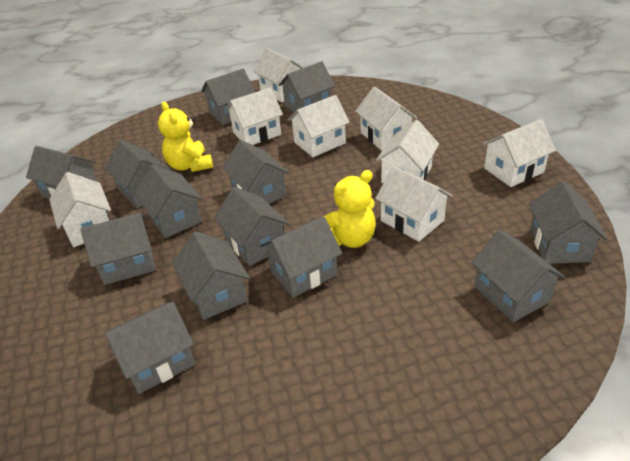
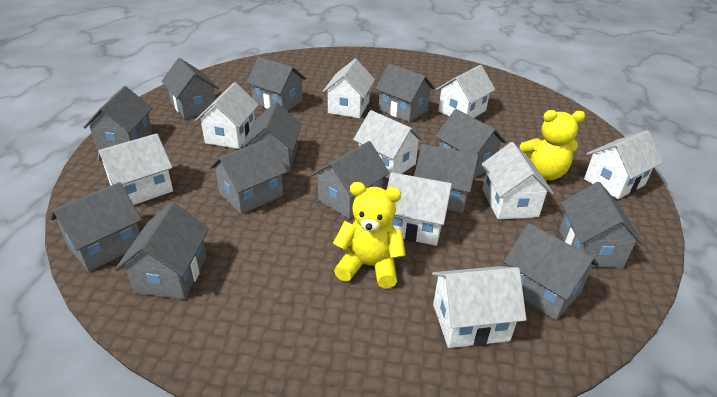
white house: [49,172,111,247] [225,88,283,145] [253,48,304,102] [287,95,350,157] [355,87,417,151] [375,166,453,242] [376,120,439,183] [482,119,556,187] = 8 -> [98,133,173,205] [195,82,259,149] [323,59,375,118] [353,110,424,179] [387,172,452,246] [432,266,527,348] [436,65,495,118] [481,142,554,220] [584,130,663,199] = 9

